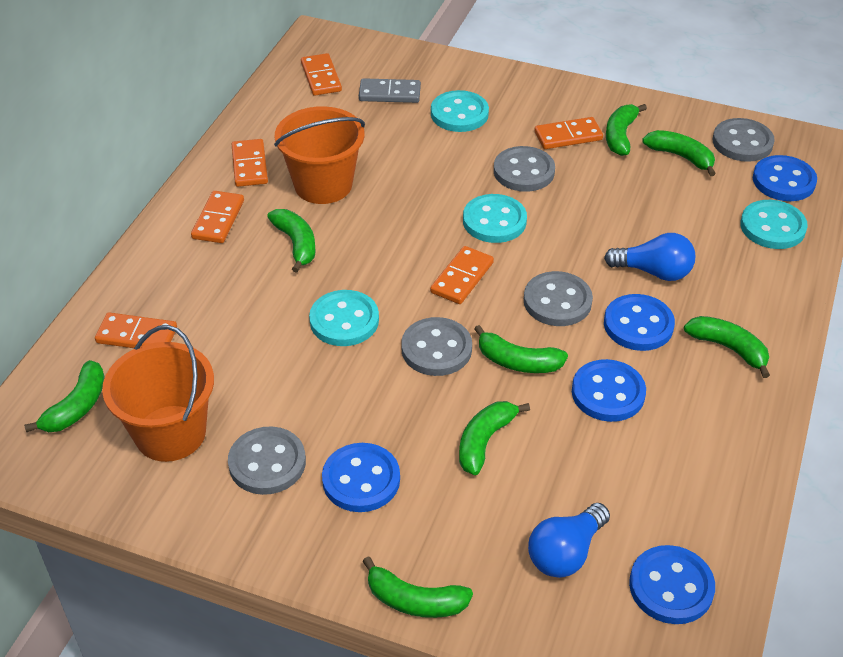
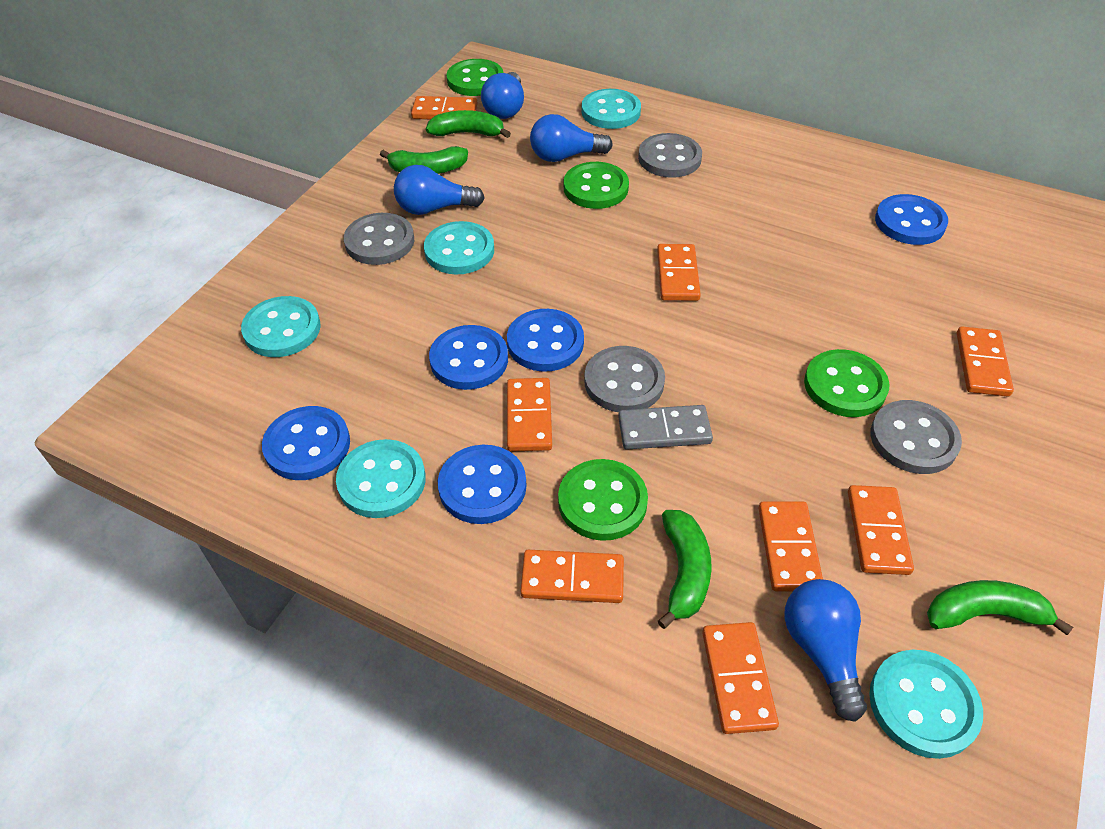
blue light bulb: [528,503,610,578] [604,233,695,281] = 2 -> [394,165,484,215] [481,72,524,119] [530,114,613,162] [784,579,867,722] = 4
green banana: [24,360,105,432] [267,209,316,273] [363,556,473,618] [459,401,530,475] [474,325,568,373] [606,104,647,156] [642,130,716,176] [684,316,770,378] = 8 -> [380,146,468,174] [426,110,511,138] [658,510,712,629] [927,580,1073,635] = 4
green button: none = 0 -> [447,59,504,96] [558,459,648,541] [564,162,629,209] [804,349,890,417] = 4
grey button: [228,426,306,495] [401,317,472,376] [494,146,555,192] [524,271,593,326] [712,118,775,162] = 5 -> [344,213,414,265] [584,346,665,412] [638,133,702,178] [871,400,962,474] = 4
orange bucket: [102,325,214,462] [274,106,365,204] = 2 -> none = 0
orange domino: [95,312,177,348] [191,191,244,243] [232,139,268,187] [301,53,342,96] [430,246,494,304] [534,117,603,149] = 6 -> [411,96,478,119] [507,378,552,452] [521,550,624,603] [657,244,701,301] [702,622,779,734] [758,501,823,591] [848,485,914,575] [957,327,1014,397] = 8
turquoise button: [309,290,379,346] [431,90,489,132] [463,194,527,243] [740,200,808,249] = 4 -> [241,296,321,357] [336,439,426,518] [424,221,494,275] [582,89,641,129] [869,650,983,759] = 5

